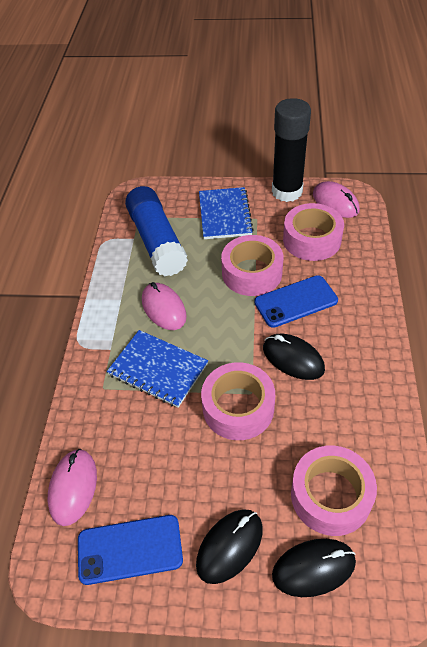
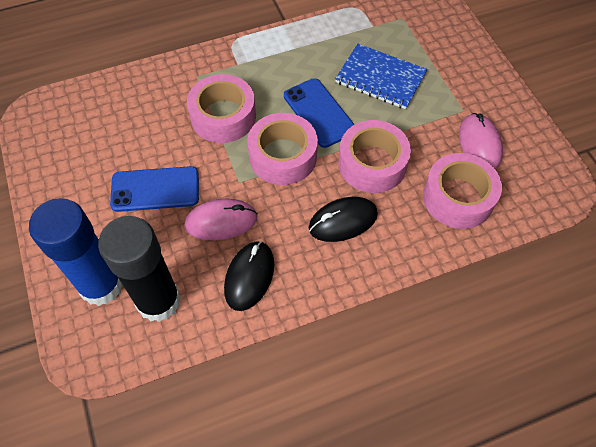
black mouse: [196,509,263,584] [263,334,325,380] [272,539,356,597] = 3 -> [224,241,274,311] [309,197,378,242] = 2
blue notebook: [107,330,208,408] [199,187,254,239] = 2 -> [335,44,427,109] = 1
pink mouse: [48,449,97,526] [142,282,187,330] [313,181,360,218] = 3 -> [185,199,258,240] [459,113,503,169] = 2

